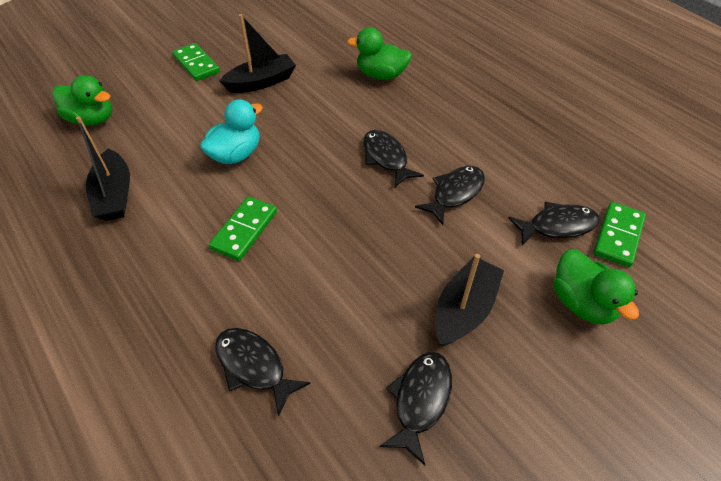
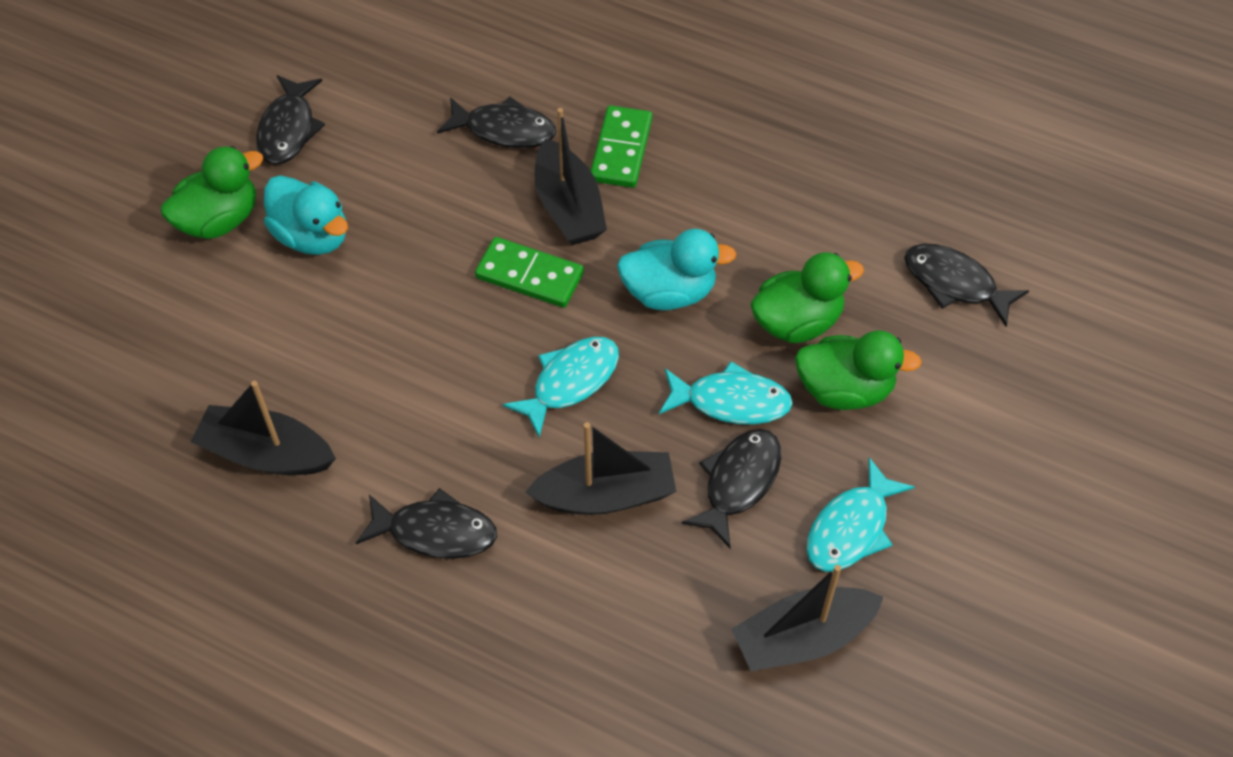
black boat: [76,116,130,221] [220,14,296,93] [435,254,504,346] = 3 -> [191,381,336,475] [525,422,676,515] [534,108,607,245] [732,565,884,671] = 4
green domino: [172,43,220,81] [209,196,277,261] [594,202,646,267] = 3 -> [475,237,584,308] [590,105,652,188] = 2
turquoise duck: [200,99,263,164] = 1 -> [264,175,348,255] [617,229,736,310] = 2
turquoise fish: none = 0 -> [502,337,619,438] [659,361,793,425] [806,457,915,572] = 3

